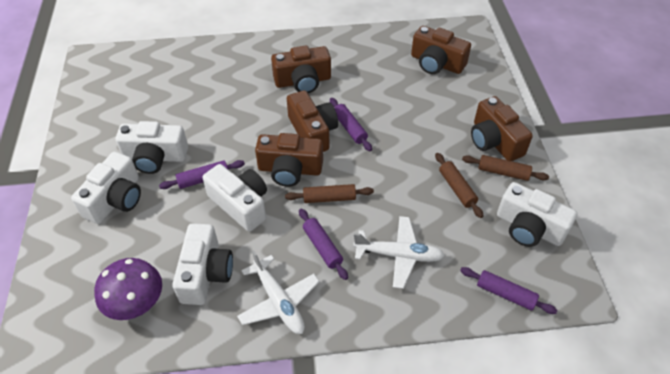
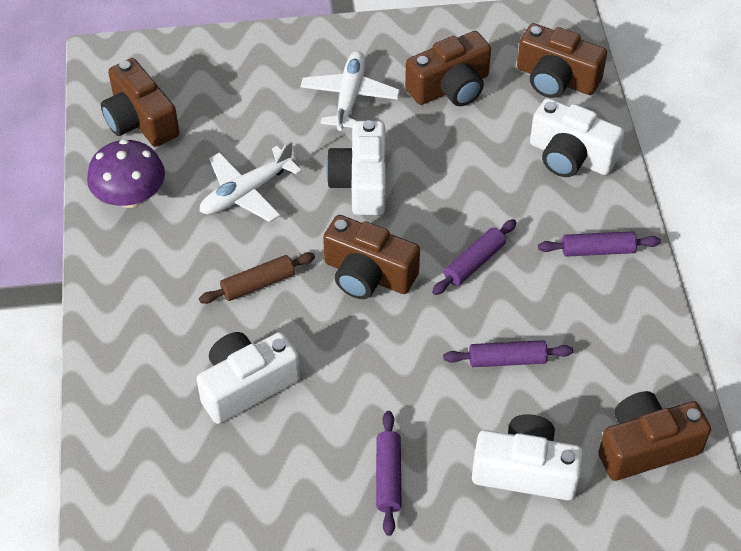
brown rolling pin: [285,184,374,203] [435,153,483,218] [462,155,549,181] = 3 -> [199,253,315,304] = 1
white camera: [71,152,141,224] [116,121,188,174] [172,223,233,305] [203,164,267,232] [497,182,577,247] = 5 -> [196,332,300,424] [326,120,386,215] [472,414,583,500] [530,98,624,177] = 4

